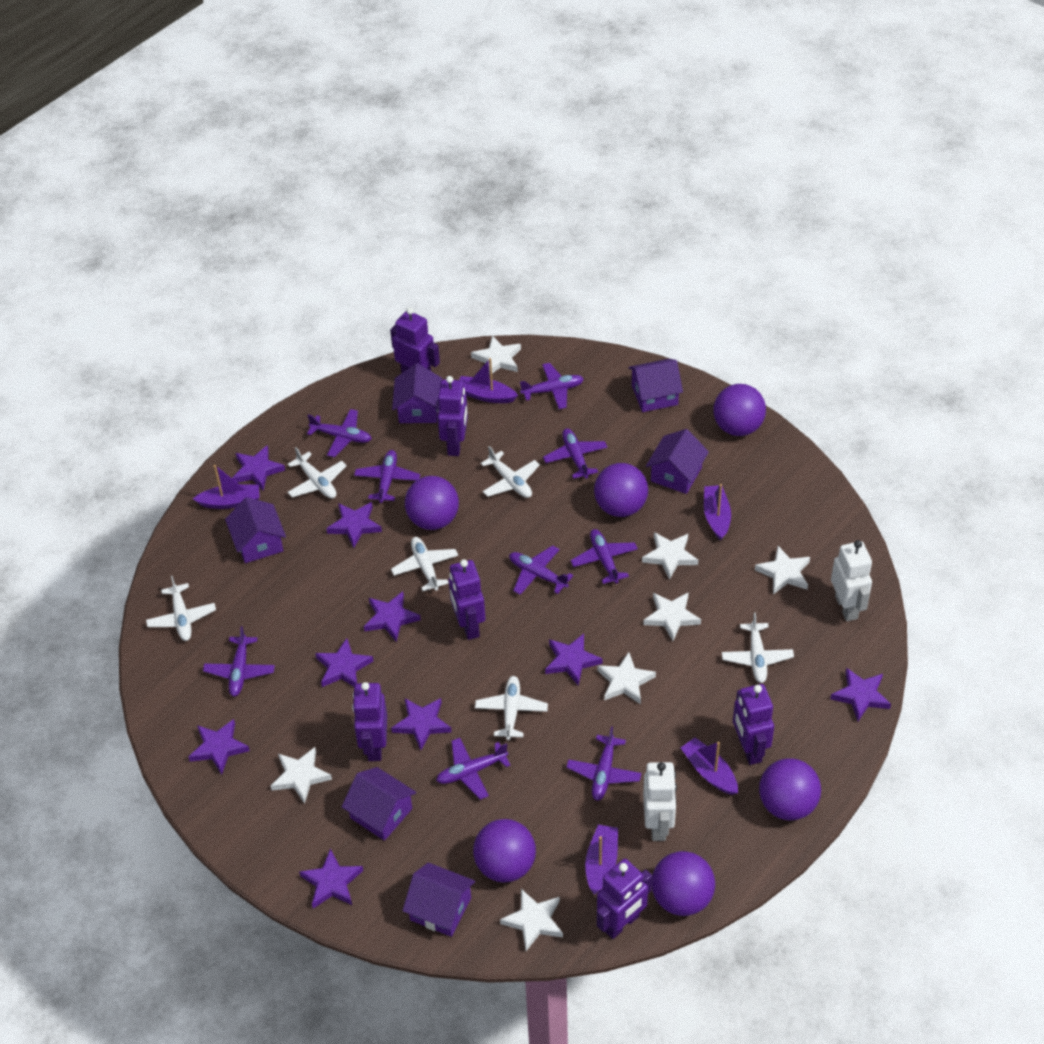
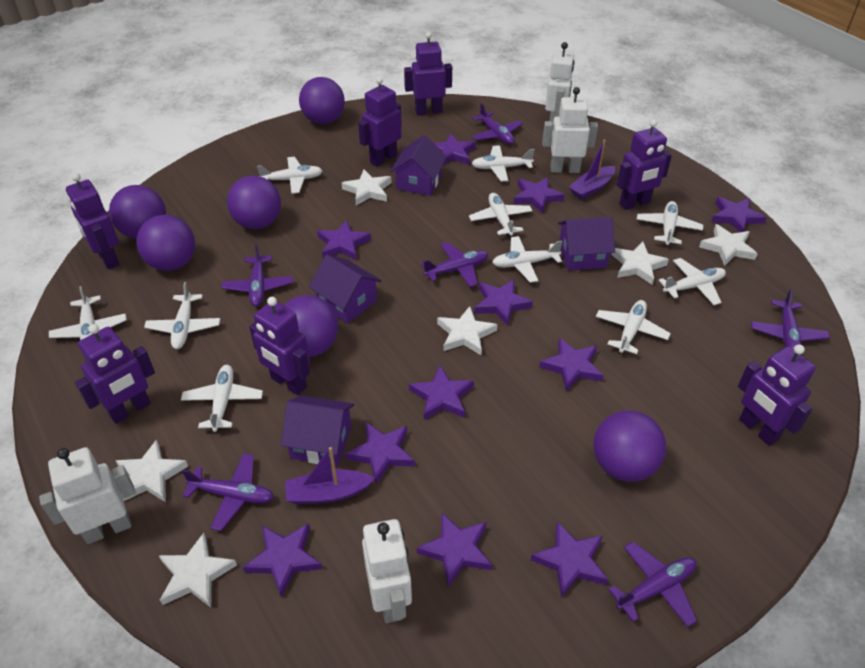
purple boat: [193,465,260,509] [459,358,518,403] [585,825,618,894] [681,737,738,795] [704,484,731,540] = 5 -> [285,447,375,504] [569,140,615,200] = 2
purple house: [225,497,286,563] [342,767,416,841] [392,363,442,423] [402,863,475,937] [628,359,683,412] [646,429,709,494] = 6 -> [281,395,354,466] [309,255,382,324] [390,135,447,196] [558,217,615,271] = 4
purple plane: [203,626,275,697] [307,409,372,457] [354,450,420,503] [436,738,511,800] [509,545,573,595] [520,363,584,409] [543,428,608,479] [566,726,641,801] [570,529,638,584] = 9 -> [182,453,274,531] [221,244,293,306] [421,242,489,287] [471,103,523,145] [608,542,697,627] [751,289,830,349] = 6
purple robot: [352,682,387,761] [390,308,440,373] [438,376,468,456] [449,559,485,640] [597,859,652,939] [733,684,774,765] = 6 -> [66,173,120,269] [75,324,155,424] [249,297,310,395] [358,77,402,167] [404,32,452,115] [617,119,672,210] [738,344,816,446] = 7
purple star: [189,719,250,774] [232,445,285,491] [299,849,363,908] [315,638,373,687] [326,502,382,548] [364,591,421,642] [391,698,452,750] [545,634,602,686] [830,668,891,721] = 9 -> [243,523,322,598] [317,220,371,260] [345,422,415,484] [409,365,474,420] [417,512,492,587] [434,134,476,165] [474,279,533,326] [513,177,565,213] [531,521,608,597] [539,338,604,392] [711,197,767,232] = 11
white plane: [146,576,216,641] [287,447,347,499] [391,537,458,591] [475,676,548,740] [481,446,540,498] [722,613,794,683] = 6 -> [49,286,126,340] [144,282,220,349] [181,365,263,432] [257,157,323,194] [469,193,533,236] [471,145,535,181] [492,236,563,283] [596,300,671,354] [637,201,703,245] [659,258,726,305] = 10
white robot: [643,762,677,841] [831,540,872,621] = 2 -> [39,447,136,544] [362,519,412,623] [542,87,598,173] [545,42,574,122] = 4
white star: [271,747,332,804] [471,336,521,375] [500,889,563,951] [597,652,656,704] [642,532,698,580] [643,592,701,641] [755,546,810,594] = 7 -> [116,439,188,502] [158,533,237,608] [342,169,391,205] [437,306,497,355] [611,242,669,285] [699,224,758,266] = 6

